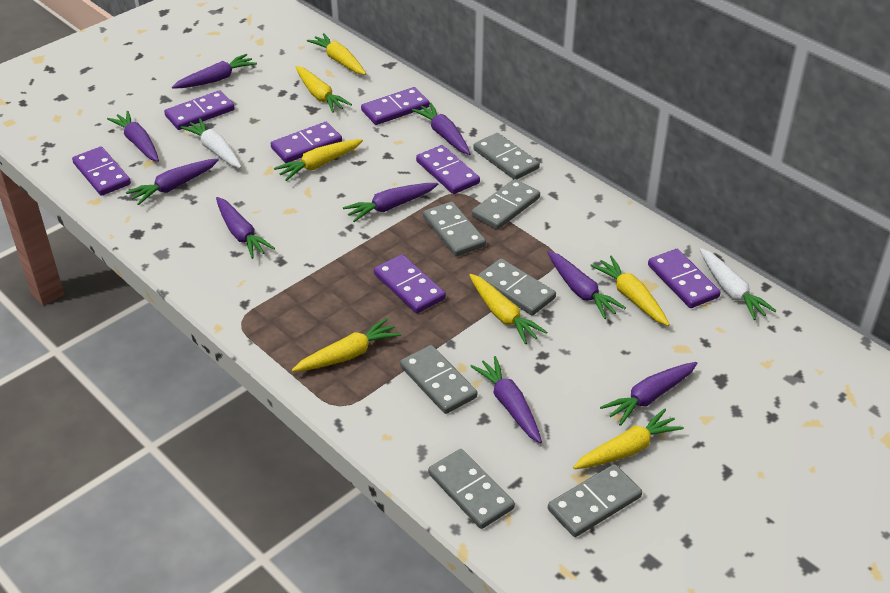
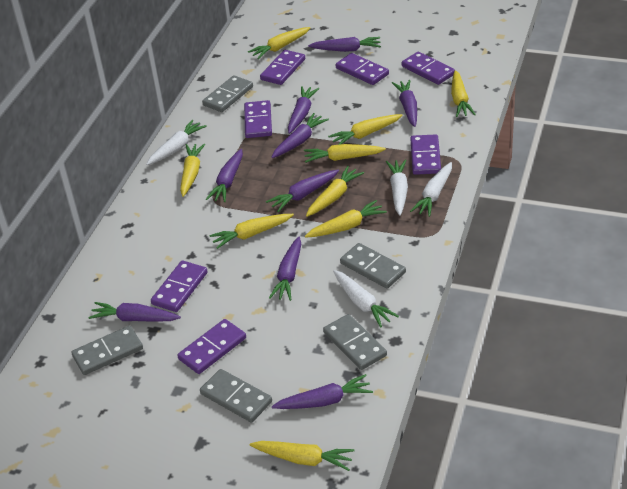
grey domino: [400,345,477,414] [423,201,486,256] [428,449,515,529] [472,179,540,230] [473,133,540,179] [478,258,556,315] [548,464,642,537] = 7 -> [71,326,143,375] [200,369,272,422] [202,75,253,112] [323,314,387,370] [340,243,406,289] = 5
white carrot: [180,118,242,168] [700,248,776,320] = 2 -> [146,120,207,165] [333,270,399,328] [386,160,408,216] [410,162,452,217] = 4
yellow carrot: [274,139,363,181] [292,318,401,372] [296,66,352,113] [307,33,366,75] [469,274,547,344] [573,409,684,469] [590,256,670,326] = 7 -> [180,144,205,197] [209,214,294,249] [248,27,310,59] [250,441,354,471] [304,144,386,163] [305,200,387,238] [306,166,364,217] [328,114,402,145] [451,70,476,117] = 9

